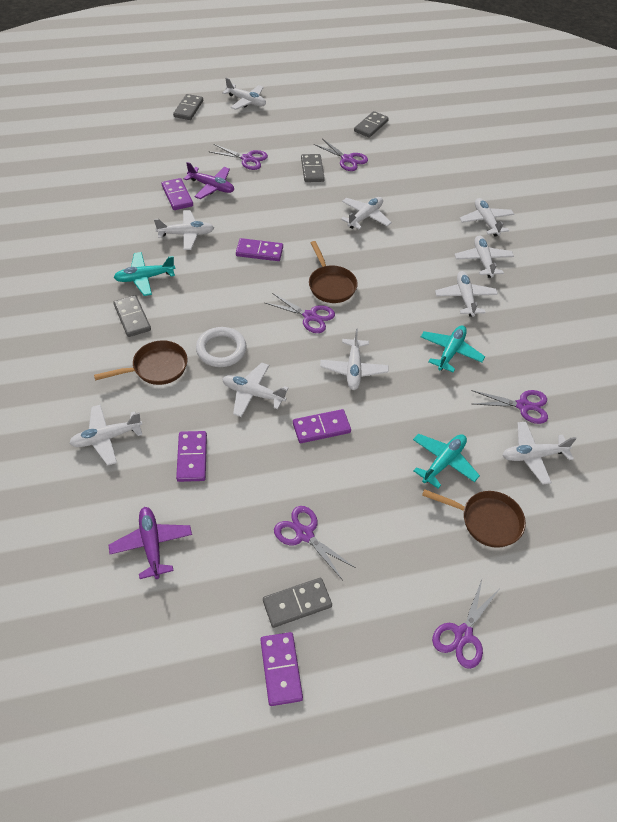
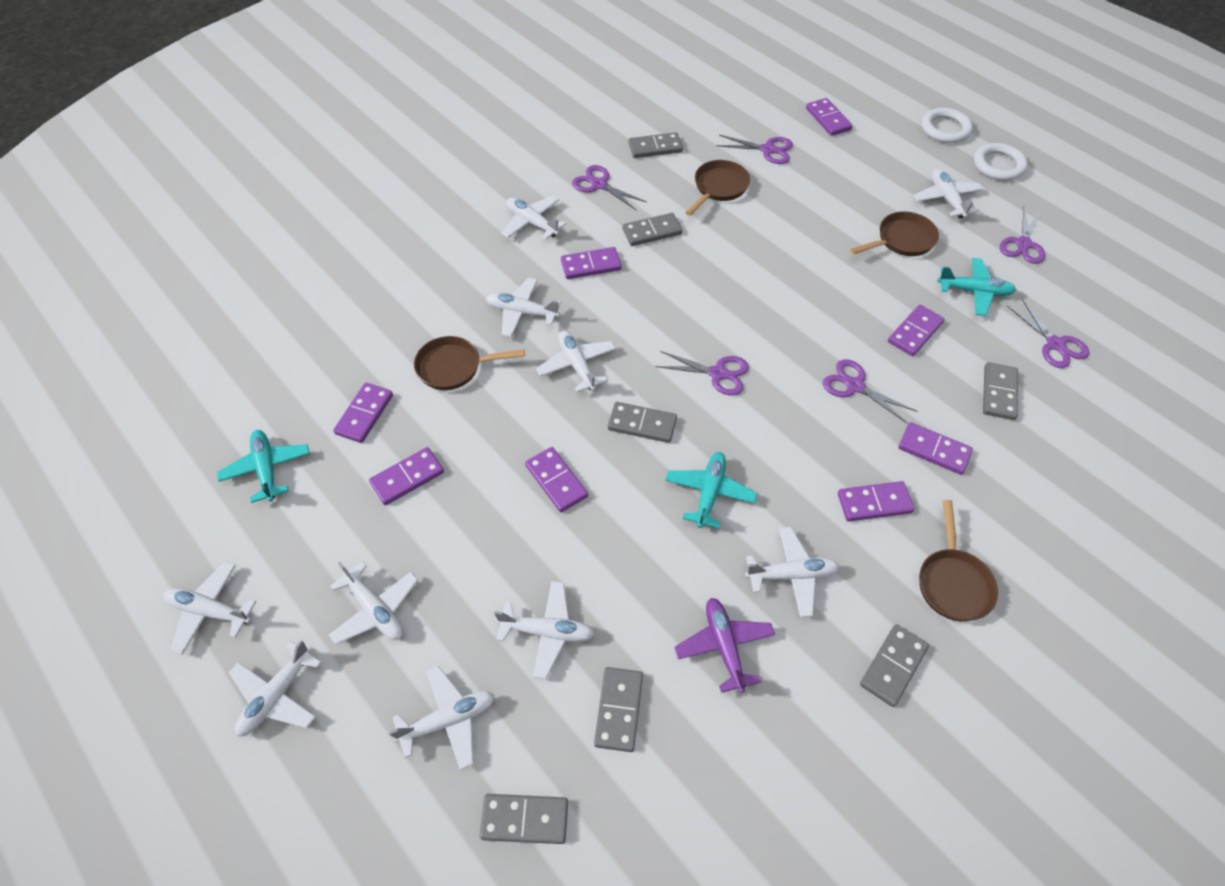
brown pan: [94,340,188,385] [309,241,358,303] [422,489,526,548] = 3 -> [414,336,525,390] [685,160,750,216] [850,211,939,256] [919,500,998,622] = 4
grey domino: [113,295,151,337] [173,94,203,120] [263,578,332,628] [301,154,325,182] [354,111,389,138] = 5 -> [480,794,568,844] [594,667,643,752] [608,402,677,443] [622,213,682,246] [628,132,683,158] [860,624,929,707] [983,362,1018,420] = 7
purple domino: [161,178,193,210] [176,431,207,482] [236,238,283,261] [260,632,303,706] [293,409,351,443] = 5 -> [333,383,393,443] [369,447,444,505] [525,447,588,512] [561,247,622,279] [806,98,852,136] [838,481,914,521] [888,305,944,356] [898,422,973,475] = 8
purple plane: [108,507,192,579] [184,162,234,199] = 2 -> [674,598,775,693] = 1
white ring: [196,327,247,367] = 1 -> [921,108,973,143] [974,143,1028,181] = 2

